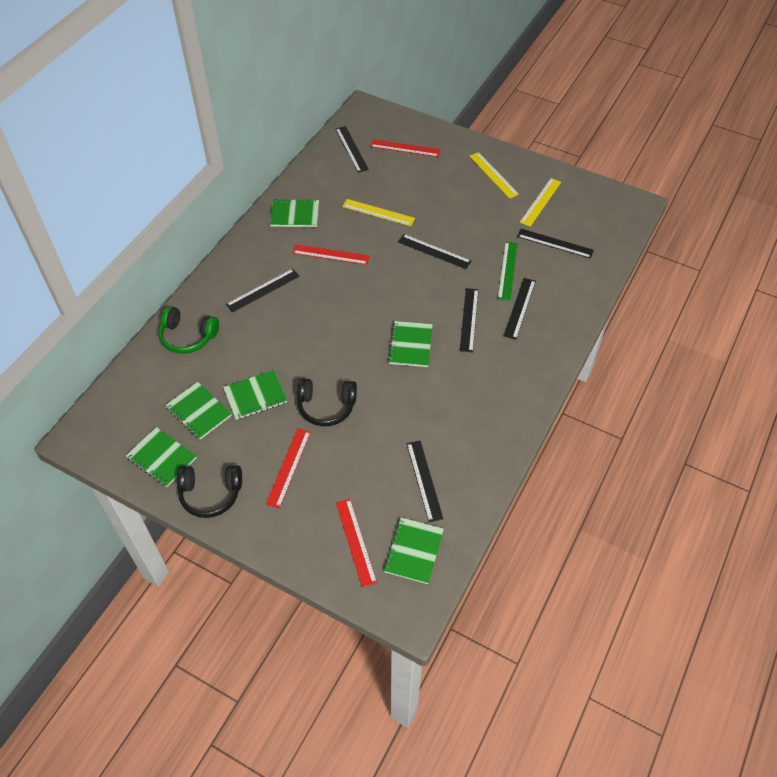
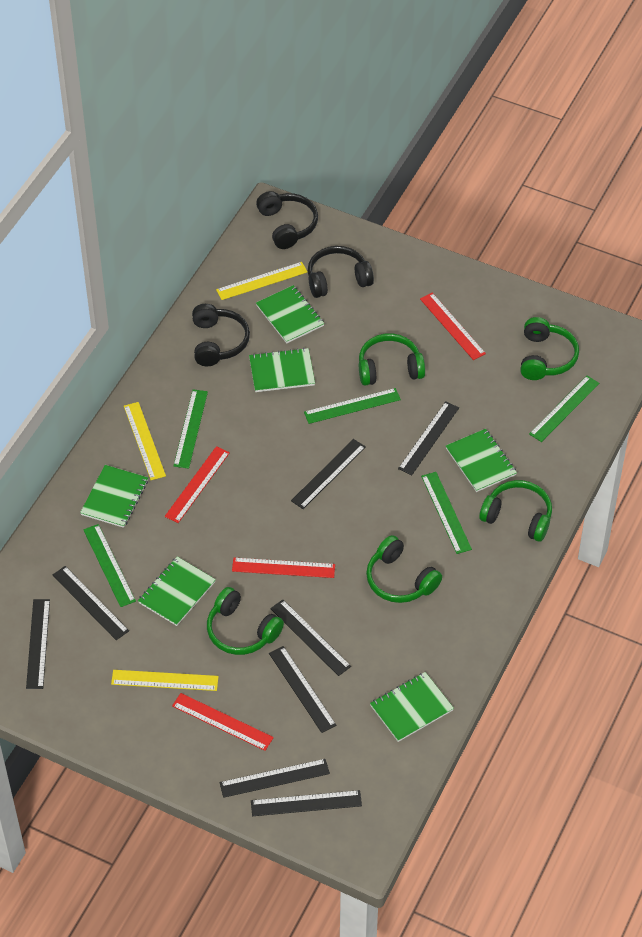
black headphones: [177,465,242,518] [297,378,357,426] = 2 -> [192,304,250,366] [256,191,318,249] [308,246,374,298] = 3
black ruler: [226,269,299,313] [336,126,369,173] [398,234,471,269] [407,441,443,522] [460,288,479,353] [504,278,536,340] [517,229,594,259] = 7 -> [26,599,50,689] [53,566,129,640] [220,759,330,798] [251,790,362,816] [269,646,337,733] [270,600,351,676] [291,439,366,509] [398,401,459,475] = 8
green headphones: [159,306,219,354] = 1 -> [207,587,284,655] [359,333,425,386] [366,535,442,603] [479,480,552,542] [520,317,579,380] = 5
green ruler: [498,242,517,301] = 1 -> [83,524,136,607] [174,389,208,469] [304,388,401,424] [421,472,472,554] [529,376,599,442] = 5

